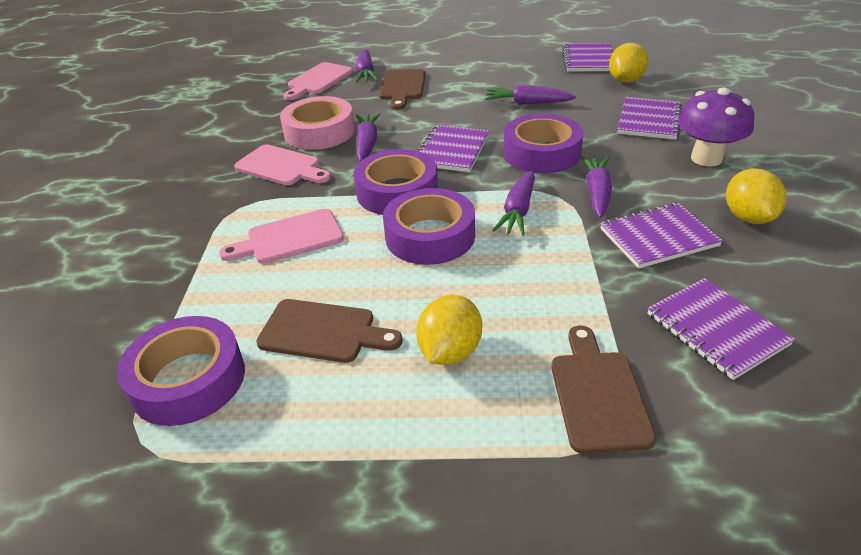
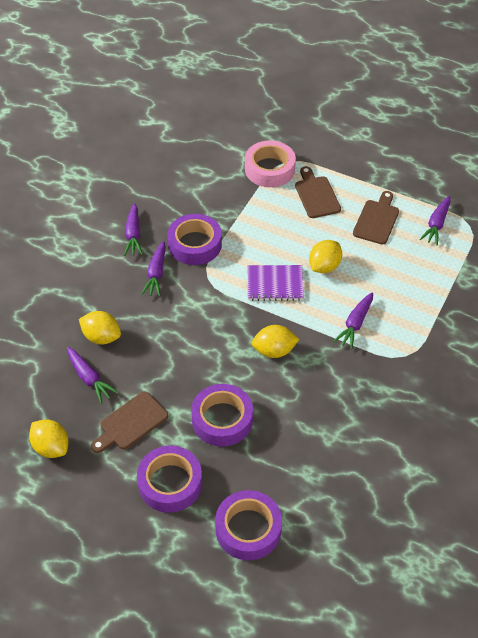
pink cutting board: [219,209,344,264] [234,144,331,185] [284,62,353,100] = 3 -> none = 0
purple mushroom: [678,87,754,167] = 1 -> none = 0
purple notebook: [418,125,489,172] [562,43,612,72] [600,203,723,269] [618,97,682,140] [647,278,795,380] = 5 -> [248,265,304,301] = 1
yellow lemon: [416,295,482,365] [609,43,648,83] [726,168,786,224] = 3 -> [29,419,69,458] [79,311,121,345] [251,325,300,358] [309,240,342,273] = 4

